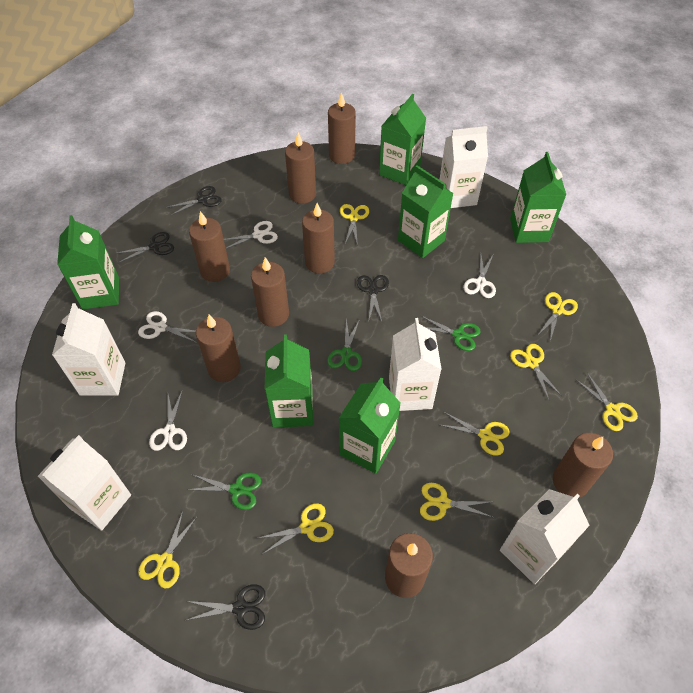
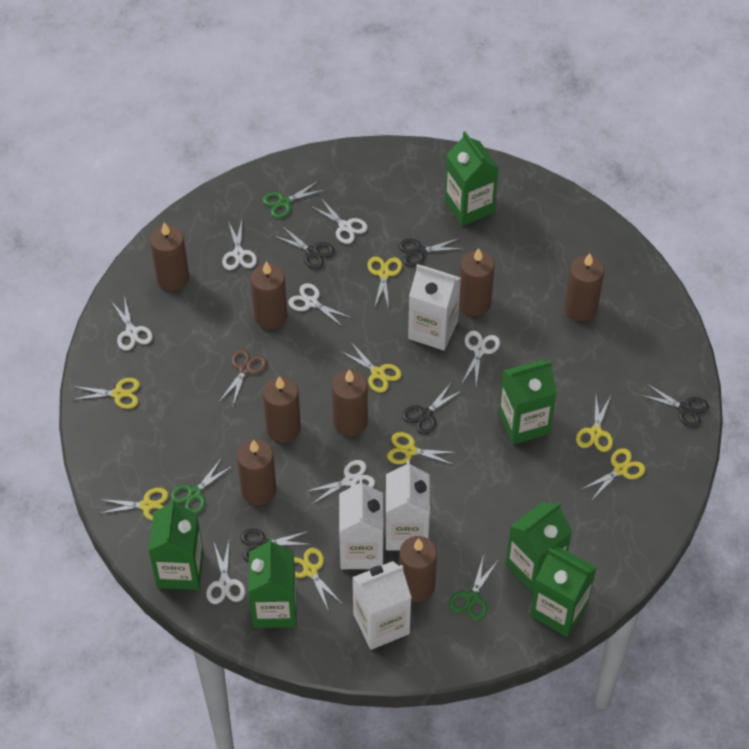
black scissors: [114,232,174,263] [165,186,222,216] [187,584,265,630] [357,275,389,323] = 4 -> [240,529,312,562] [274,226,335,269] [399,238,464,267] [402,383,463,435] [640,383,709,428] = 5
brown scissors: none = 0 -> [219,349,267,406] = 1
white carton: [38,435,131,531] [52,303,125,396] [389,318,442,411] [439,126,488,208] [500,489,590,584] = 5 -> [339,479,384,569] [352,561,412,650] [385,460,430,550] [408,264,461,351] = 4
white scissors: [138,311,197,343] [149,392,187,451] [224,221,278,249] [463,254,496,298] = 4 -> [111,295,153,351] [206,542,245,604] [222,220,257,270] [288,283,351,327] [304,460,375,504] [311,199,368,244] [462,331,500,385] = 7

